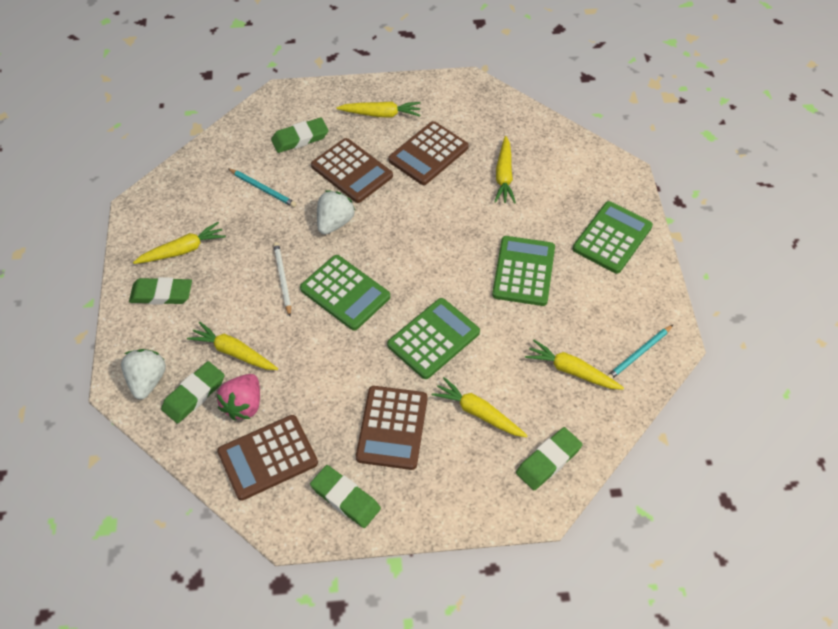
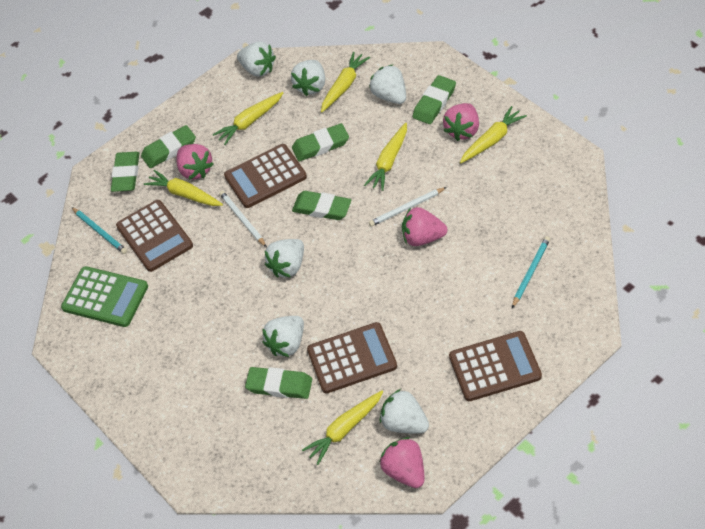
green calculator: [300,255,390,331] [387,298,480,379] [492,236,555,306] [573,201,653,274] = 4 -> [61,266,148,327] = 1
green eraser: [129,277,192,305] [161,361,225,424] [271,118,328,153] [310,465,381,528] [516,427,583,490] = 5 -> [111,152,139,192] [141,125,196,168] [245,367,312,399] [292,123,349,161] [292,191,351,220] [412,75,456,124] = 6
pink strawberry: [217,374,260,420] = 1 -> [177,144,214,180] [380,437,425,488] [402,207,447,246] [443,103,479,141] = 4
white pencil: [273,242,291,316] = 1 -> [219,191,267,247] [369,187,447,227] = 2
white strawberry: [121,349,166,399] [317,190,355,234] = 2 -> [237,42,276,77] [262,316,304,357] [265,239,304,277] [291,60,325,96] [369,64,406,104] [380,389,429,434] = 6

